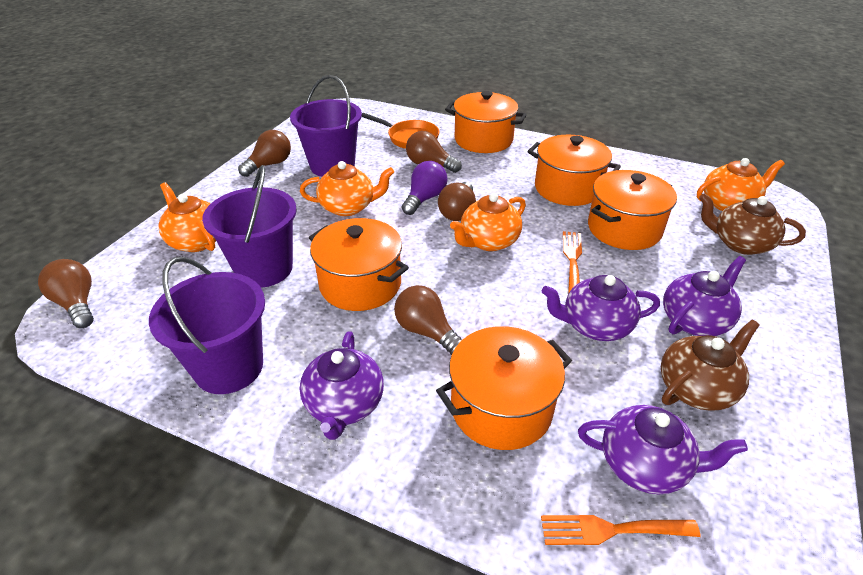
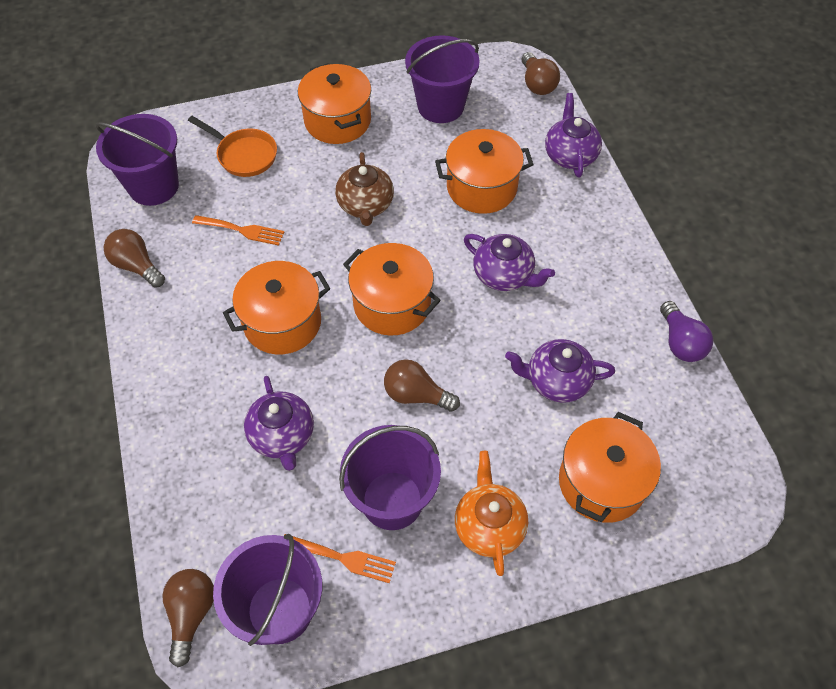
brown light bulb: [38,259,94,328] [238,130,291,177] [394,285,462,355] [406,131,462,173] [438,182,476,221] = 5 -> [104,229,165,288] [162,569,214,667] [384,359,460,412] [522,52,560,95] = 4
brown teapot: [661,320,760,411] [699,193,806,255] = 2 -> [335,152,394,226] = 1
orange teapot: [159,182,216,252] [300,161,394,216] [450,193,526,251] [697,158,785,211] = 4 -> [455,451,528,576] = 1
purple bucket: [149,257,265,394] [202,165,297,288] [290,75,362,177] = 3 -> [95,114,179,206] [213,534,322,646] [339,425,441,530] [405,35,480,123] = 4

